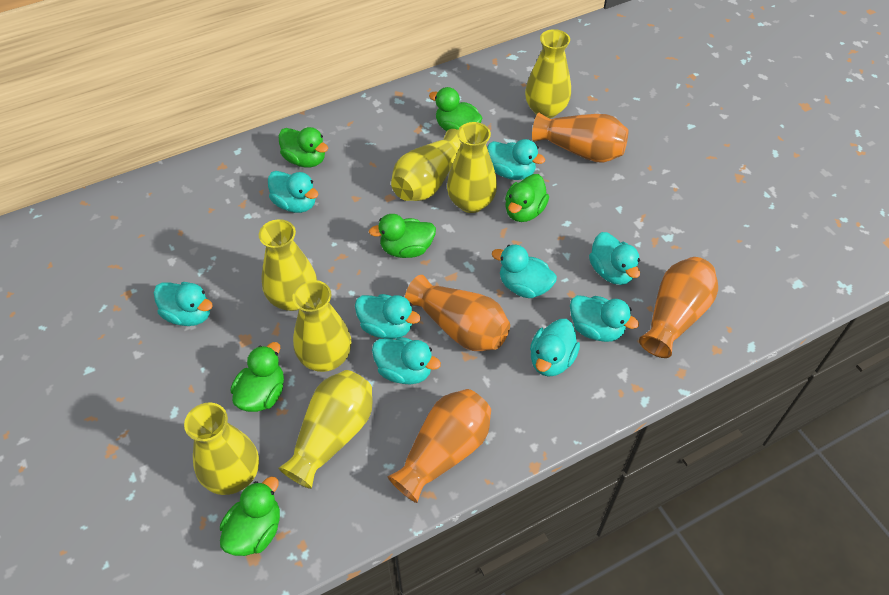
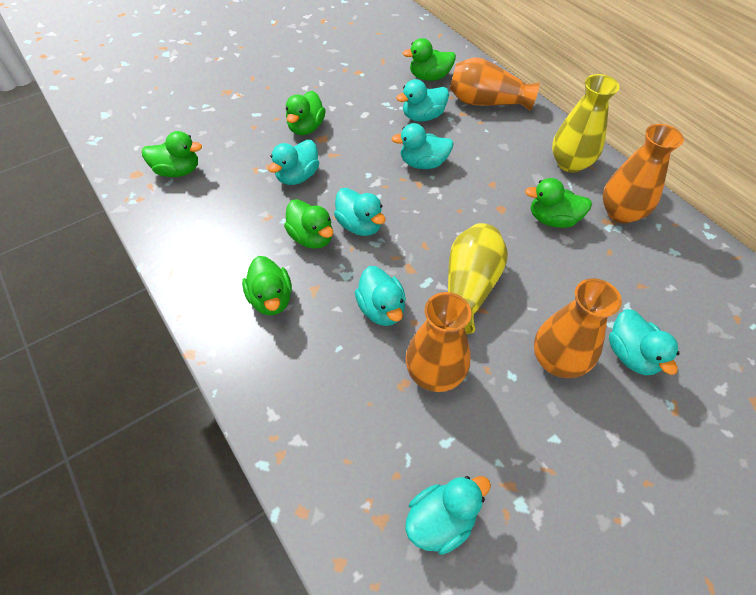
turquoise duck: [154,282,213,326] [268,171,319,213] [355,294,421,339] [372,337,441,385] [487,139,545,180] [492,245,557,298] [530,319,580,377] [570,295,639,342] [589,232,640,285] = 9 -> [268,140,319,185] [334,188,386,236] [355,266,406,326] [391,123,454,169] [396,79,449,122] [405,476,491,555] [609,309,679,375] = 7
yellow vase: [184,403,259,495] [259,219,317,311] [278,370,372,489] [292,280,351,372] [391,129,462,201] [447,122,497,213] [525,29,571,118] = 7 -> [448,223,508,334] [552,74,620,173] = 2

